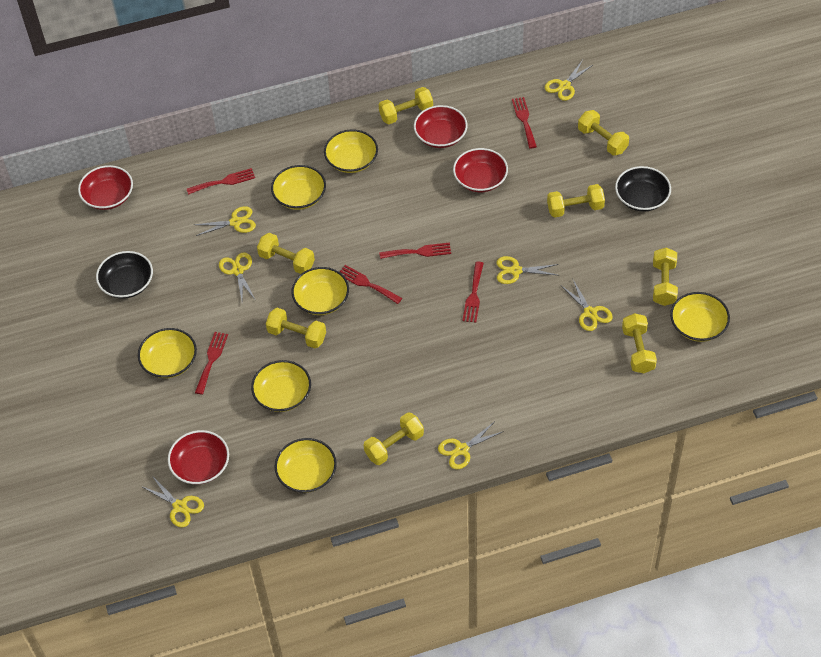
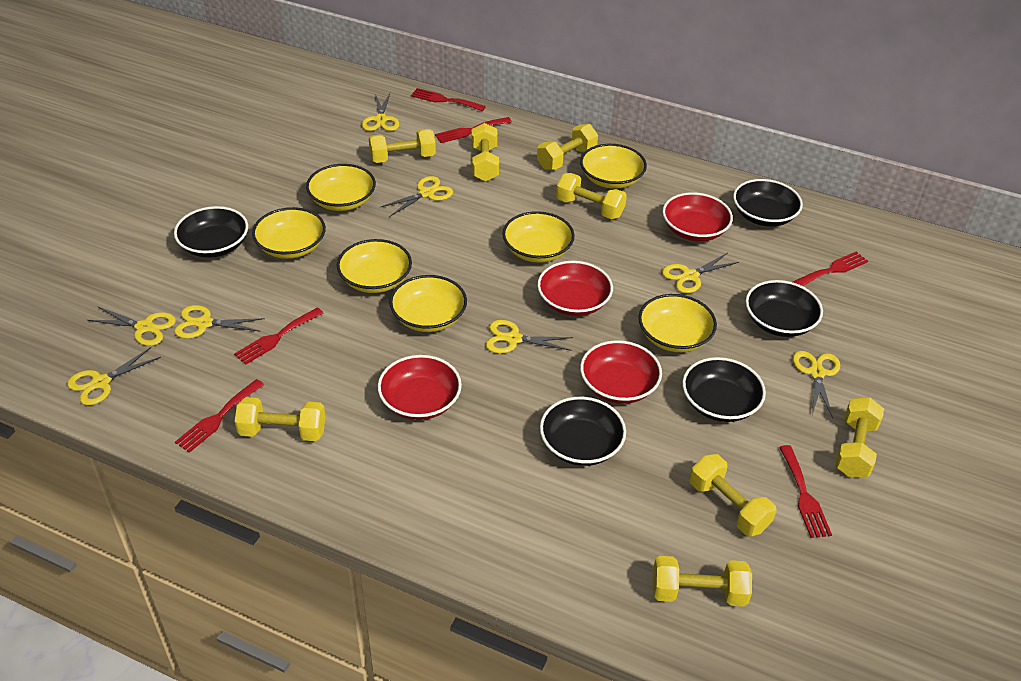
black bowl: [96,251,153,299] [615,166,671,212] = 2 -> [174,206,248,258] [540,397,626,466] [682,357,766,422] [733,179,803,227] [745,280,823,337] = 5
yellow scissors: [141,476,204,527] [194,206,256,236] [219,252,256,301] [438,421,504,469] [497,256,559,284] [545,60,594,101] [562,280,613,331] = 7 -> [67,347,161,405] [87,306,176,346] [174,305,265,339] [362,93,399,131] [381,176,453,216] [486,320,573,354] [662,253,739,293] [793,351,840,418] = 8

